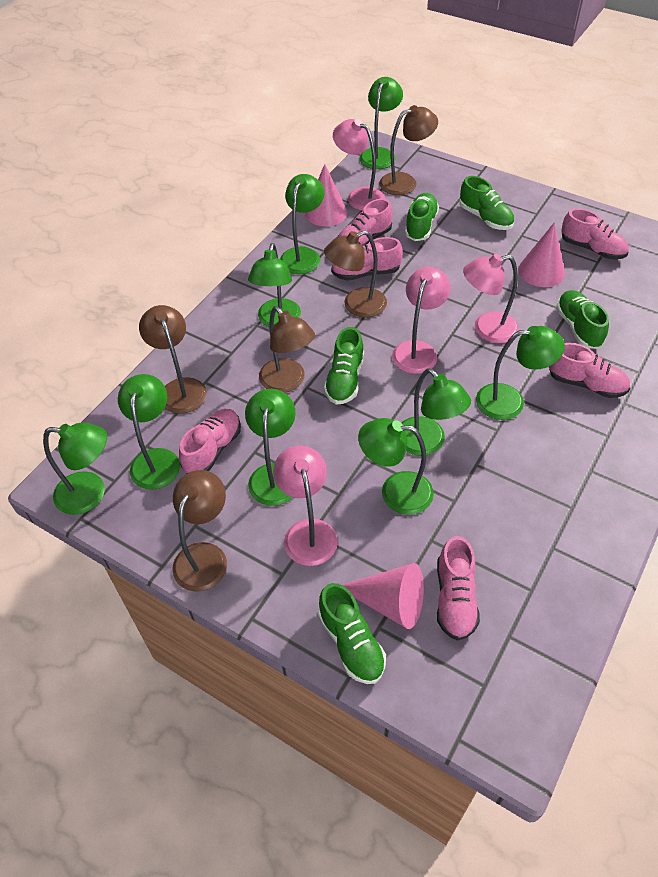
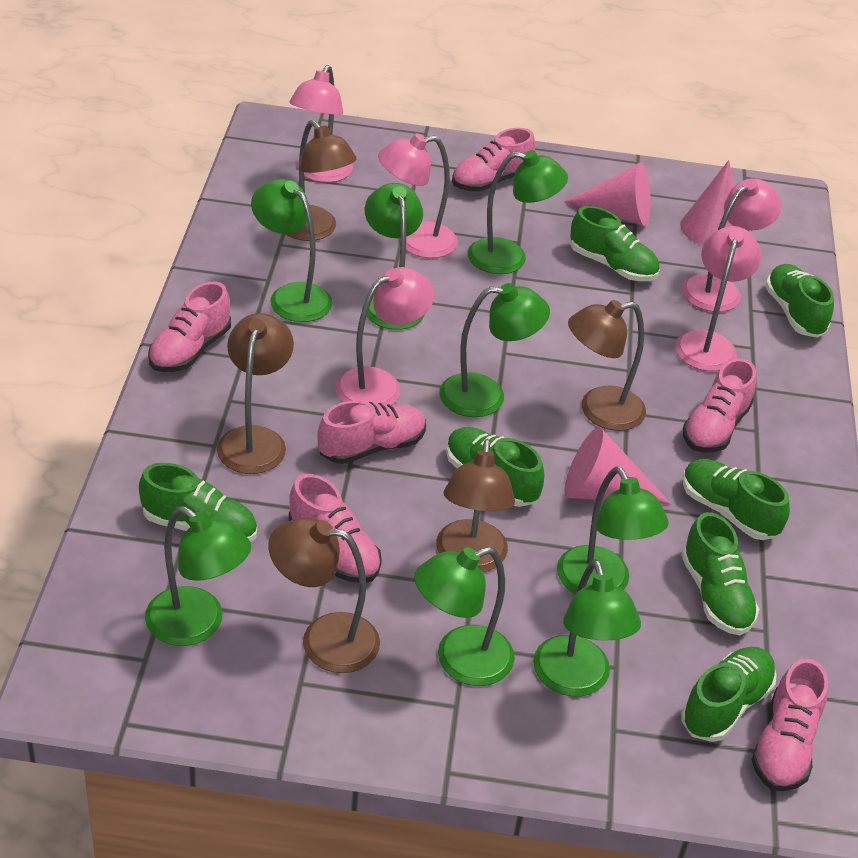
green lamp: [43,422,107,515] [118,374,180,490] [245,389,295,506] [248,243,301,328] [280,174,325,274] [358,418,434,515] [359,77,403,169] [402,368,471,456] [476,326,565,420] = 9 -> [145,506,251,646] [251,179,332,322] [365,183,425,330] [414,547,515,686] [439,283,550,417] [467,150,568,274] [533,559,641,697] [557,466,669,594] = 8
green shoe: [318,583,386,684] [324,327,364,405] [405,193,439,241] [459,176,514,230] [556,290,609,349] = 5 -> [139,463,257,542] [446,427,544,507] [570,206,660,281] [681,512,759,635] [681,647,777,742] [683,459,790,540] [765,264,834,338] = 7
pink lamp: [273,445,338,566] [333,119,385,211] [392,267,451,374] [463,254,519,343] = 4 -> [289,65,353,183] [335,267,435,406] [378,134,458,258] [675,226,762,371] [682,178,782,312] = 5

